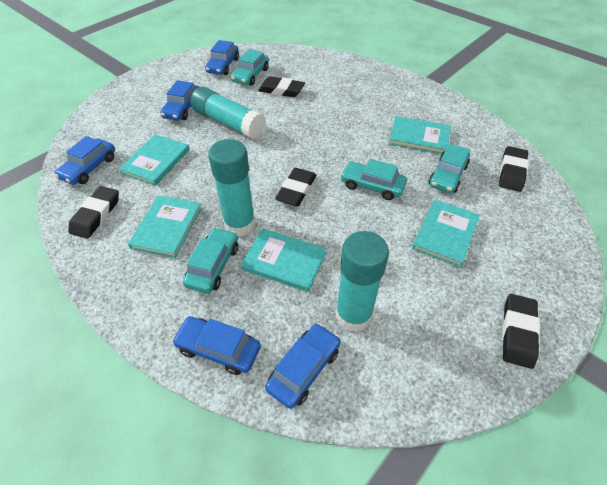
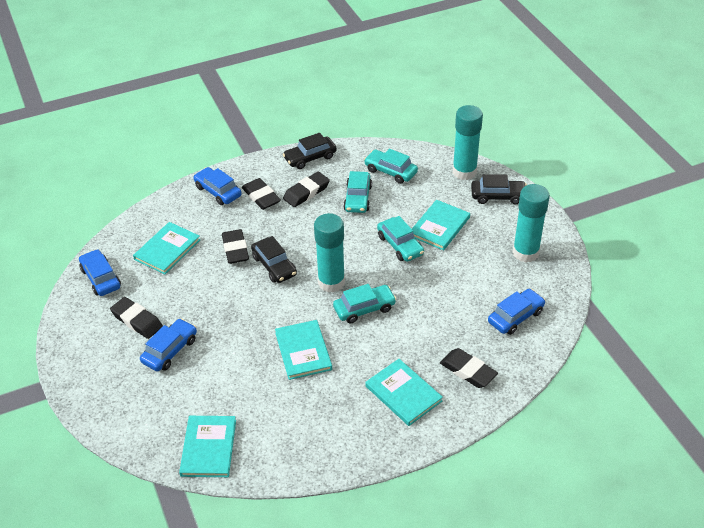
black car: none = 0 -> [251,236,297,283] [283,133,337,169] [471,174,527,204] = 3
blue car: [54,136,115,185] [160,80,199,121] [172,316,261,375] [205,40,239,75] [265,323,340,409] = 5 -> [79,249,121,296] [140,319,197,371] [193,167,242,205] [488,289,545,335] = 4

